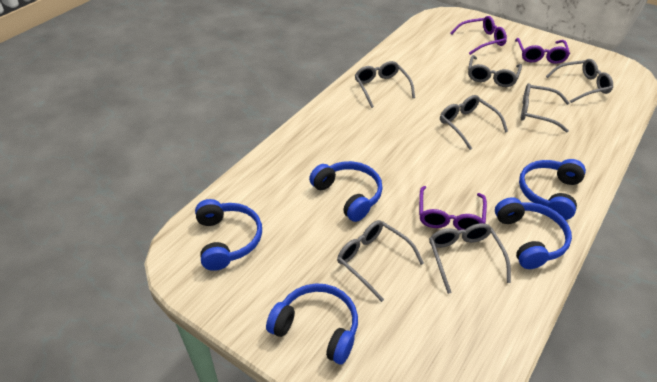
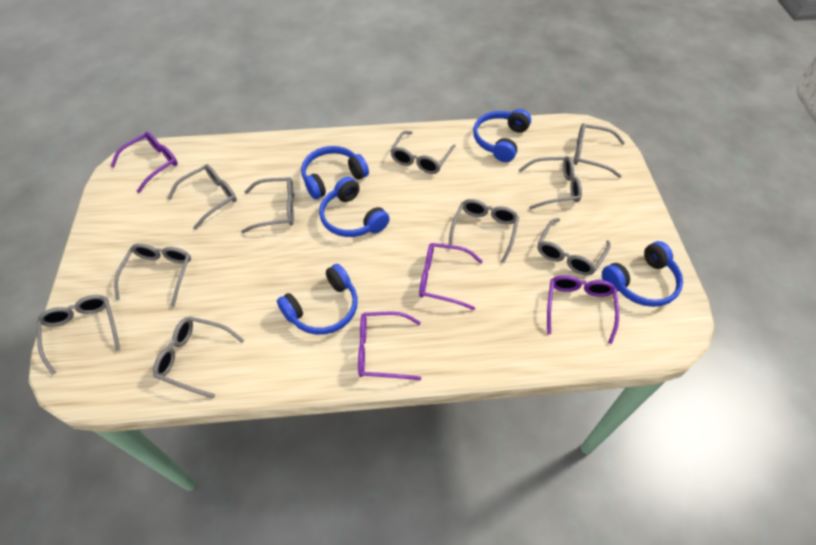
grey glasses: [337,220,424,302] [355,61,415,108] [429,223,511,294] [440,95,508,150] [468,55,522,87] [521,83,569,133] [546,59,613,103] = 7 -> [37,295,120,375] [114,243,191,307] [153,317,244,398] [167,164,237,230] [241,177,294,233] [390,131,455,174] [449,199,519,263] [518,156,582,210] [537,218,611,276] [573,123,625,178] = 10
purple glasses: [419,186,487,230] [450,16,507,55] [515,38,570,64] = 3 -> [110,132,178,193] [358,312,421,380] [419,243,483,310] [547,275,619,344] = 4

